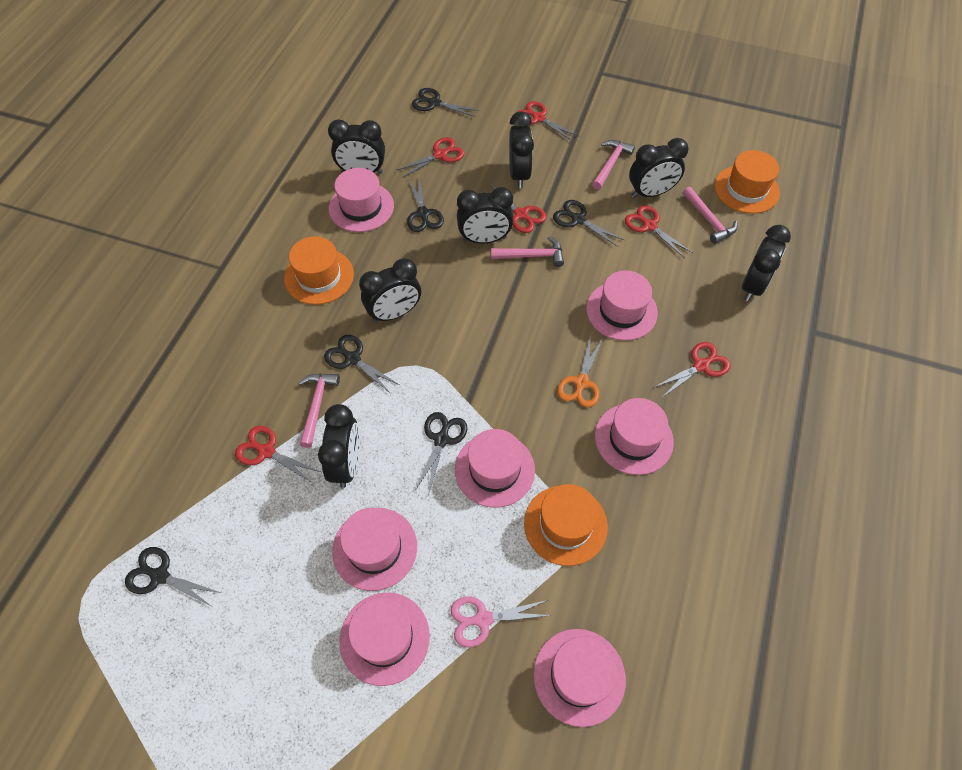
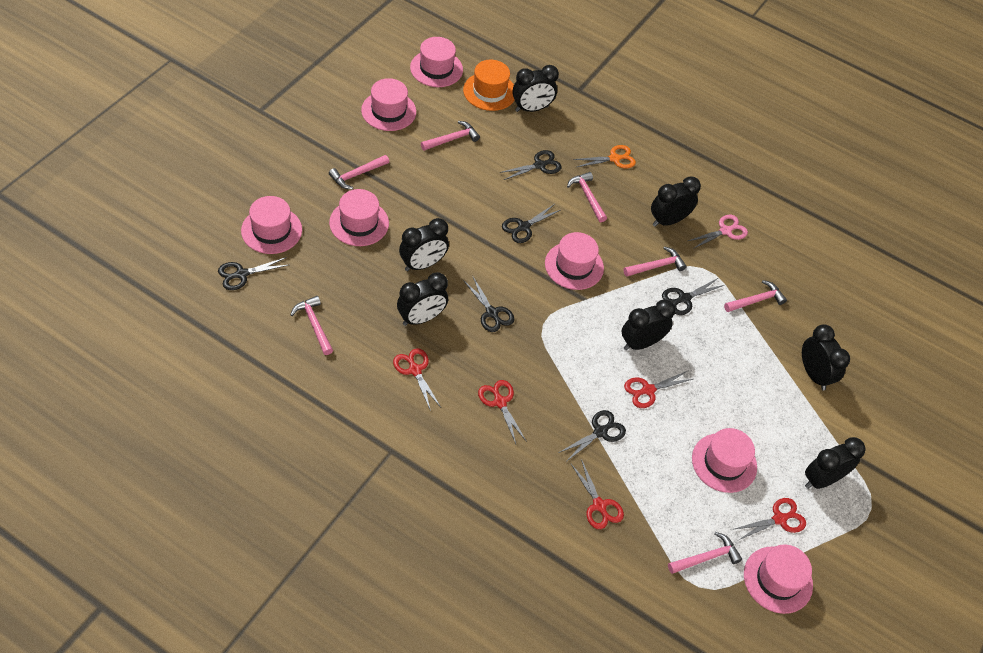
orange hat: [284,236,354,305] [524,484,608,566] [714,150,780,214] = 3 -> [463,60,514,111] = 1
pink hammer: [299,374,340,448] [491,236,564,267] [592,140,635,190] [683,187,737,244] = 4 -> [290,296,333,355] [329,155,389,189] [421,121,480,150] [567,172,607,222] [623,247,687,277] [668,532,742,574] [724,280,787,312] = 7
red scissors: [235,426,321,483] [396,137,465,178] [482,184,546,233] [518,101,579,141] [625,205,693,258] [653,342,731,397] = 6 -> [393,348,441,411] [478,380,527,444] [571,459,624,529] [624,371,693,408] [732,498,806,540] = 5

